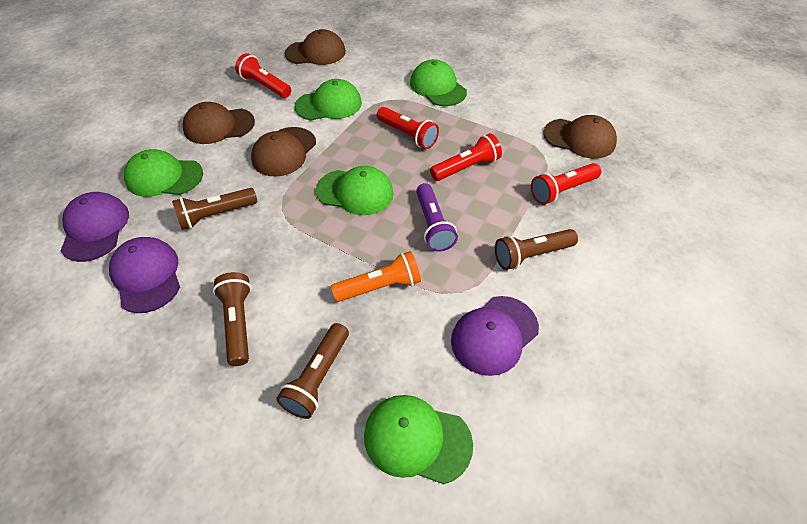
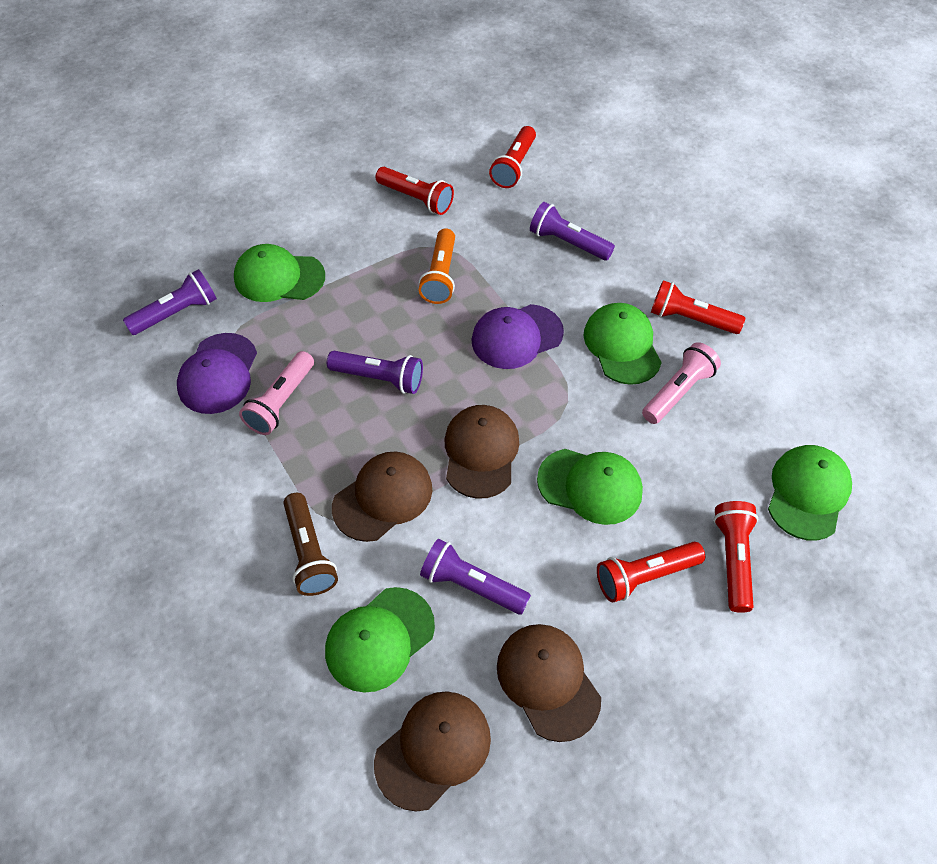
brown flashlight: [172,188,257,230] [213,272,251,366] [276,323,349,419] [495,229,578,270] = 4 -> [283,493,338,596] = 1
pink flashlight: none = 0 -> [239,351,314,435] [642,342,721,424] = 2
purple cap: [61,192,129,262] [109,237,180,313] [451,296,539,376] = 3 -> [177,333,257,414] [471,304,564,369] = 2
purple flashlight: [416,183,458,252] = 1 -> [123,269,217,335] [327,351,423,394] [420,539,531,615] [530,202,615,260] = 4
red flashlight: [235,53,291,98] [377,107,439,149] [430,133,502,181] [531,163,601,204] = 4 -> [376,167,454,215] [489,126,536,188] [597,542,705,603] [651,280,745,334] [713,501,758,613] = 5

